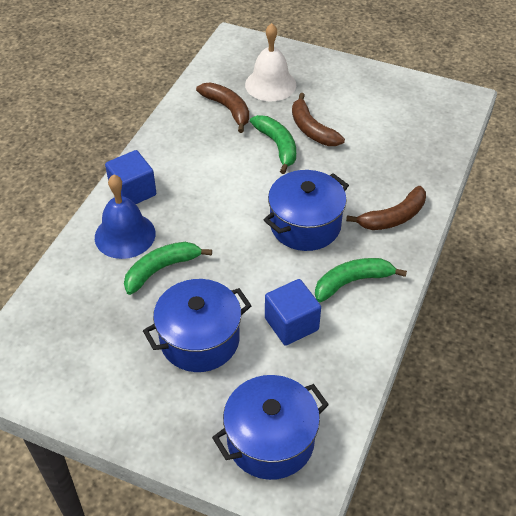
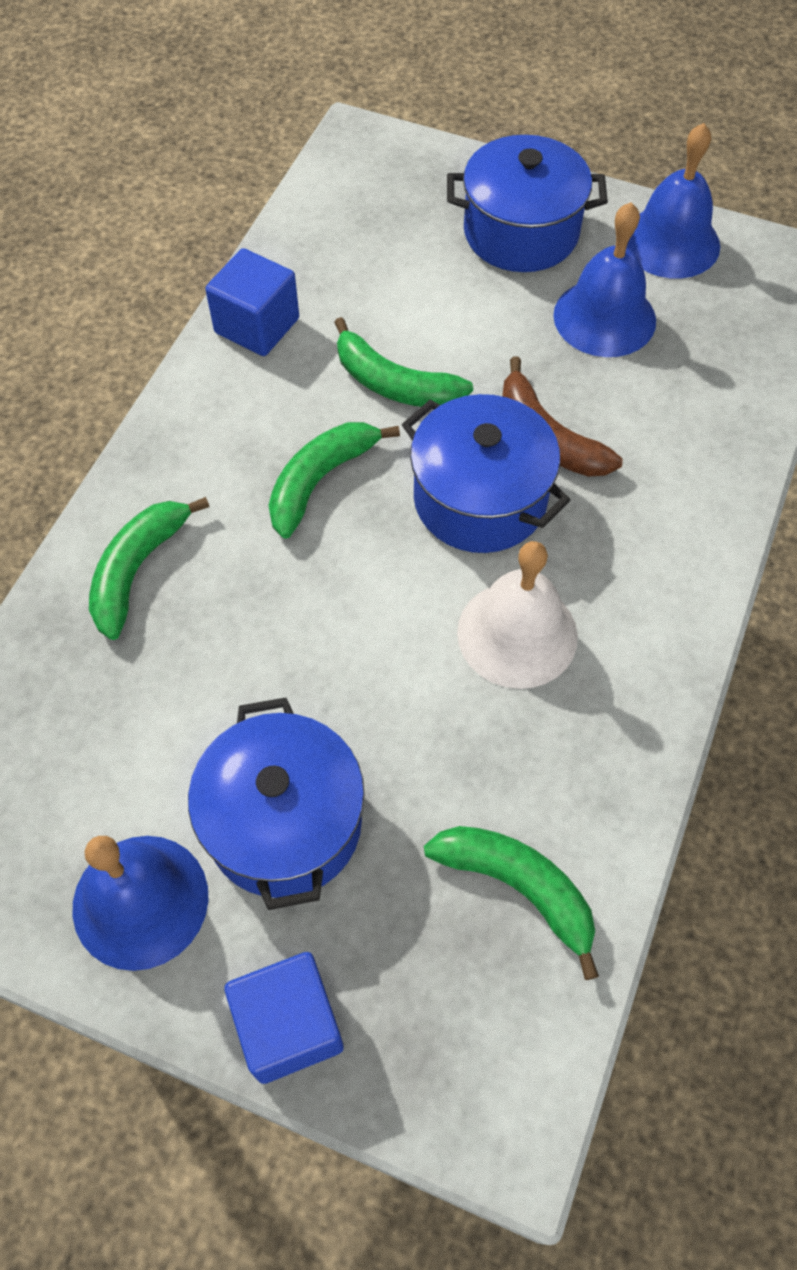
blue bell: [95,174,156,259] = 1 -> [73,836,208,971] [553,202,656,357] [627,123,720,279] = 3
brown banana: [196,83,249,133] [292,93,345,146] [346,186,426,230] = 3 -> [502,357,623,477] = 1
green banana: [124,242,212,295] [250,115,296,174] [315,258,407,302] = 3 -> [89,497,210,640] [268,422,400,539] [334,317,473,407] [424,826,599,980] = 4

